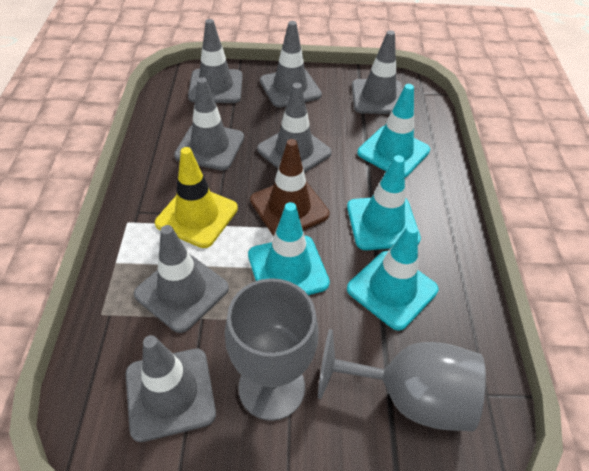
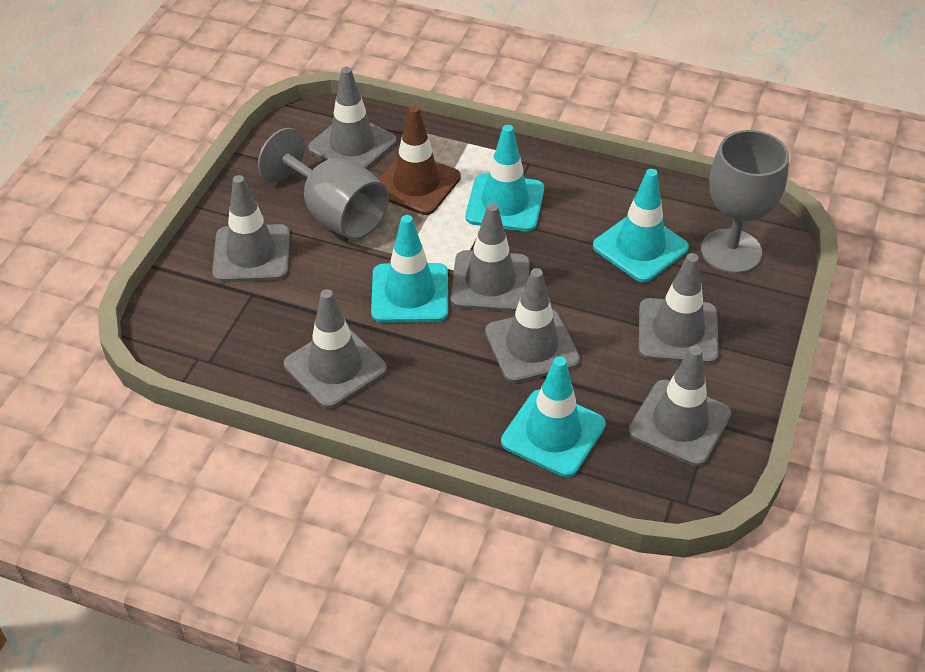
yellow traffic cone: [155,147,238,248] = 1 -> none = 0

